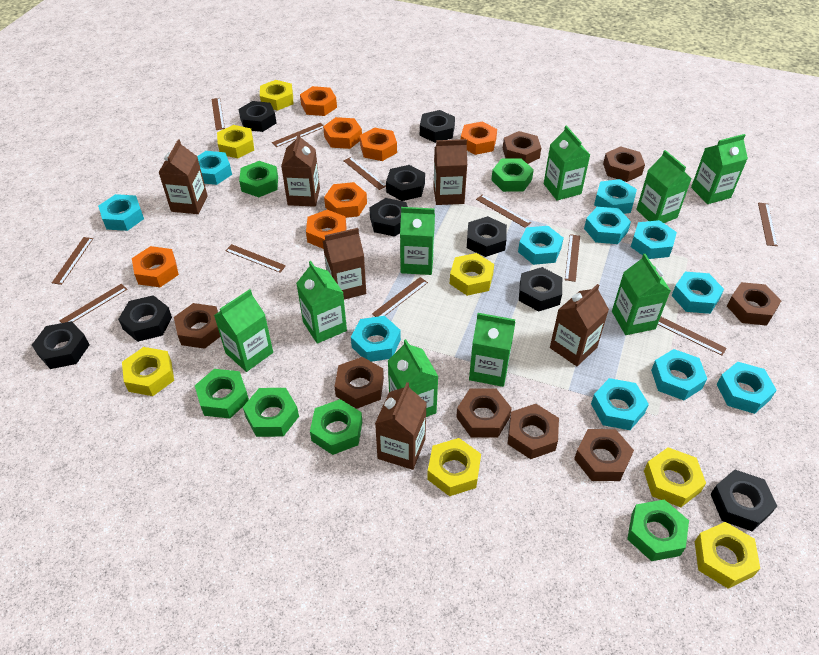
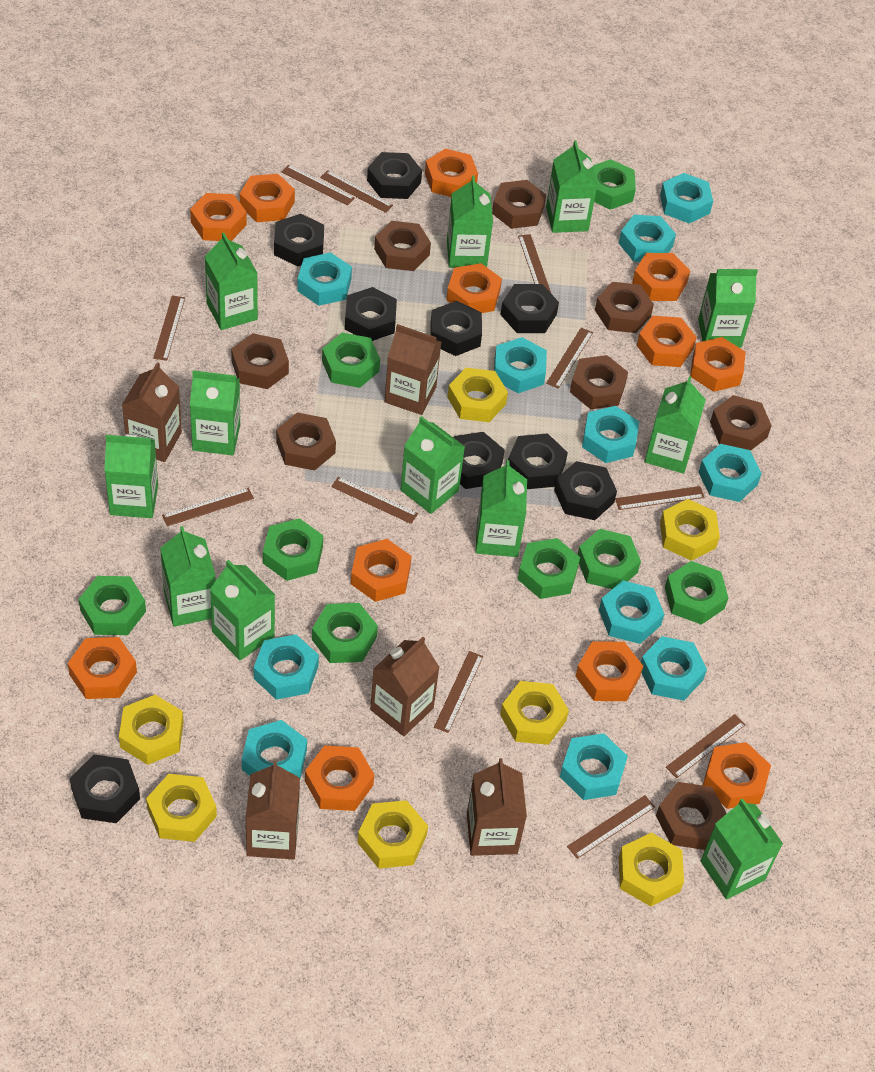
brown carton: [158,139,208,214] [281,133,320,207] [323,228,366,299] [375,382,427,470] [433,139,467,205] [550,284,609,366] = 6 -> [122,362,182,462] [245,760,300,859] [370,637,440,736] [385,324,441,415] [467,758,527,856] = 5
green carton: [214,289,273,372] [296,261,347,344] [388,339,439,417] [400,207,435,275] [469,313,515,387] [544,125,590,201] [612,254,671,335] [636,150,692,223] [691,134,748,204] = 9 -> [104,434,158,518] [160,526,216,627] [190,370,240,456] [204,233,258,330] [210,560,275,660] [401,416,465,514] [447,175,493,268] [475,460,527,557] [546,141,598,233] [645,376,706,474] [698,269,758,348] [701,799,783,899] = 12
green nut: [195,369,249,419] [239,161,278,197] [243,388,299,437] [310,399,362,455] [491,159,534,192] [627,500,689,561] = 6 -> [79,576,146,635] [263,518,323,581] [312,603,378,663] [322,333,380,388] [518,538,580,599] [577,529,641,589] [593,159,636,210] [665,561,728,625] = 8
orange nut: [132,246,179,287] [300,86,337,116] [306,210,346,249] [323,117,362,149] [324,182,367,218] [360,128,397,161] [461,122,497,155] = 7 -> [68,637,137,699] [190,193,247,241] [240,174,295,222] [305,745,374,811] [351,539,411,602] [425,149,478,197] [446,263,502,313] [575,641,643,701] [632,253,690,301] [637,316,697,367] [690,337,746,392] [703,742,771,809] = 12

